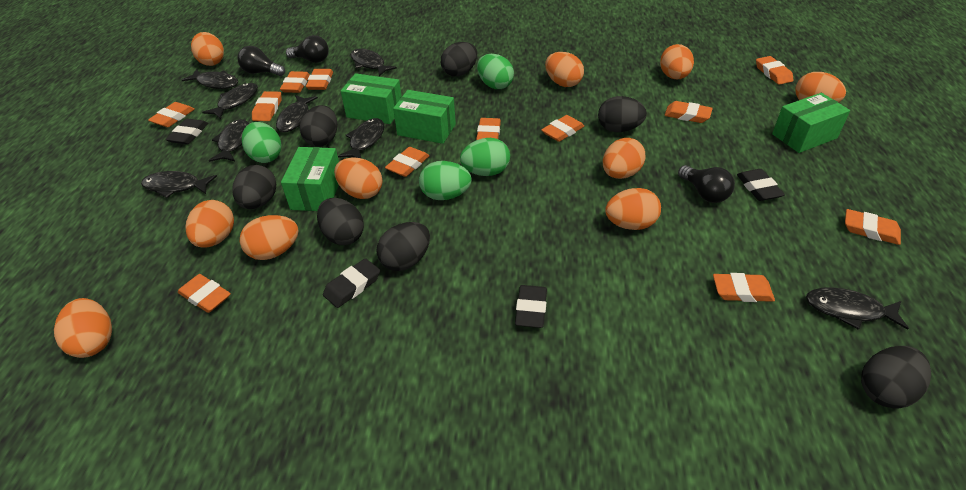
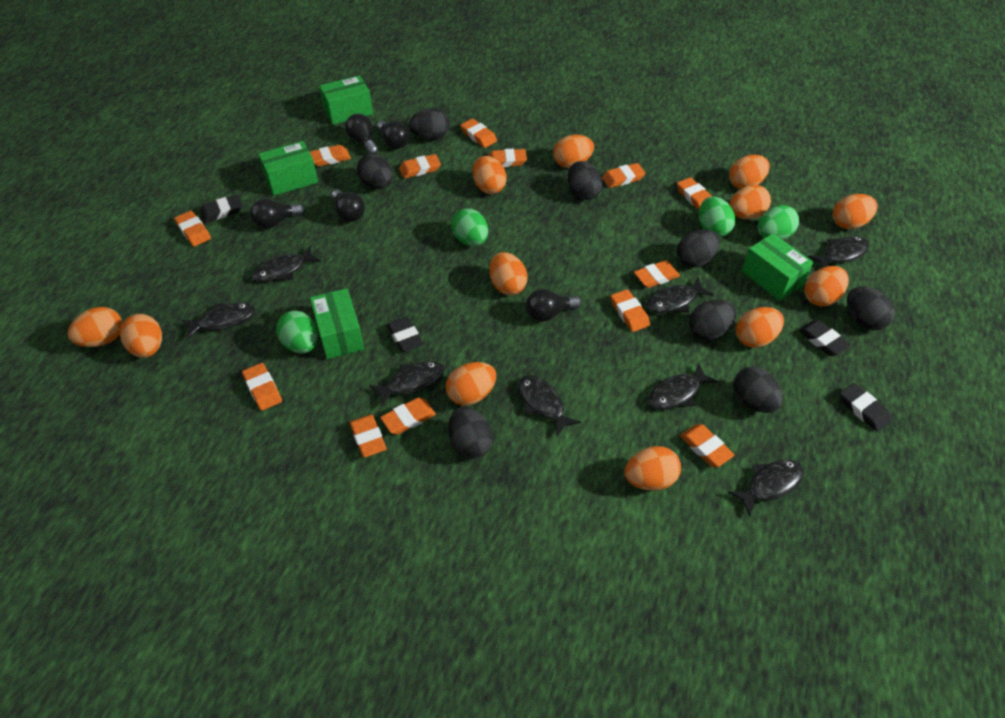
black egg: [232,165,276,209] [300,105,337,147] [317,198,364,245] [376,222,430,271] [441,42,477,76] [598,96,647,132] [861,346,931,408] = 7 -> [357,154,392,189] [409,108,450,140] [448,407,493,459] [568,161,602,200] [677,229,720,267] [689,299,737,340] [733,366,783,413] [847,287,895,330] = 8
black light bulb: [237,46,285,76] [286,35,329,63] [678,165,735,203] = 3 -> [250,199,304,229] [332,189,365,222] [345,113,378,154] [377,121,410,149] [526,289,581,322] = 5
orange egg: [54,298,112,358] [185,200,234,248] [191,32,224,66] [240,215,299,260] [334,157,383,199] [545,52,584,87] [603,138,645,179] [605,188,661,230] [660,44,694,80] [795,72,846,103] = 10 -> [68,307,123,347] [120,314,162,358] [446,362,496,406] [473,156,507,194] [489,252,528,295] [553,135,594,168] [624,446,681,491] [729,155,770,189] [730,185,771,219] [736,307,784,348] [804,266,849,306] [833,194,878,229] = 12
orange eraser: [148,102,195,127] [178,274,231,313] [252,91,281,121] [280,71,310,93] [306,69,333,90] [385,147,429,177] [476,118,501,140] [541,115,584,142] [664,101,713,123] [713,273,775,302] [756,56,794,85] [845,209,901,245] = 12 -> [174,211,211,246] [242,363,282,411] [310,145,351,166] [349,414,386,458] [380,398,436,435] [399,154,441,178] [460,119,497,148] [488,149,527,167] [602,163,646,188] [610,289,650,332] [634,260,680,288] [677,177,712,210] [680,424,734,467] = 13

